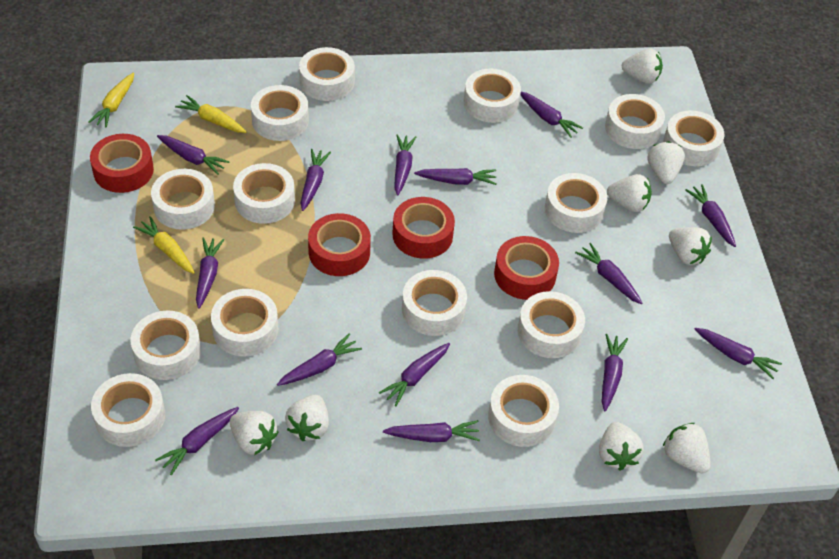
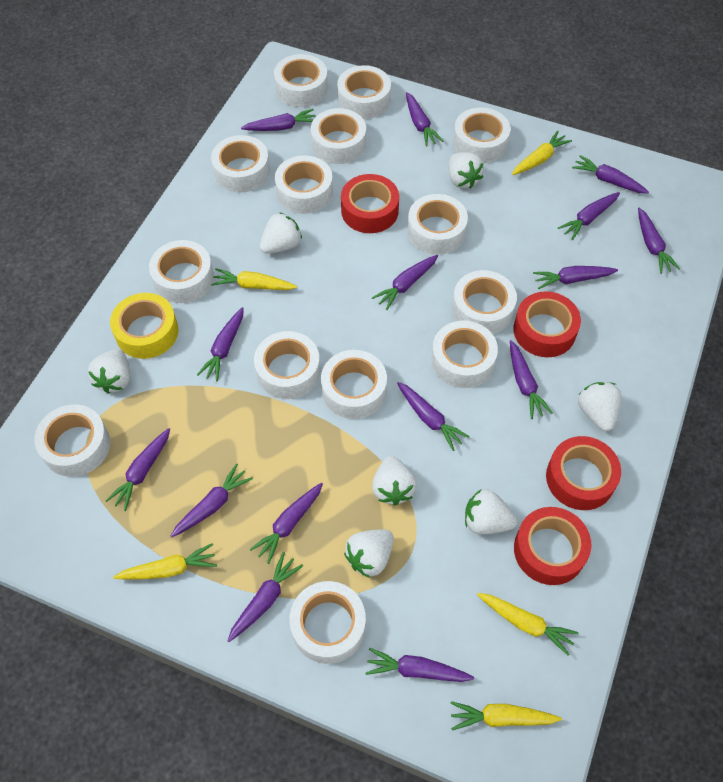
purple carrot: [155,407,239,475] [157,135,230,175] [196,238,224,309] [277,334,362,386] [301,149,331,211] [379,343,450,406] [383,420,480,442] [394,134,416,196] [414,168,496,185] [520,91,583,138] [575,243,642,304] [601,334,628,411] [685,184,736,247] [694,328,782,379] = 14 -> [105,428,170,511] [171,464,253,537] [197,307,244,381] [228,552,303,642] [241,109,316,131] [249,483,323,564] [365,648,474,682] [372,255,438,310] [397,382,470,451] [406,92,443,147] [510,340,553,419] [533,266,618,289] [558,192,620,240] [572,155,649,193] [638,208,680,274] = 15
white strawberry: [230,411,279,455] [285,395,329,441] [599,422,644,470] [607,174,652,212] [622,49,663,84] [647,141,685,184] [663,423,711,474] [669,227,712,265] = 8 -> [88,349,130,394] [260,212,302,254] [344,529,394,578] [372,456,417,506] [449,152,484,189] [465,490,517,534] [578,382,621,431] = 7
yellow carrot: [88,73,134,128] [133,216,195,274] [175,95,247,133] = 3 -> [113,543,217,580] [211,268,297,290] [450,701,562,730] [477,593,578,656] [512,131,572,175] = 5
yellow tape: none = 0 -> [110,293,178,359] = 1

